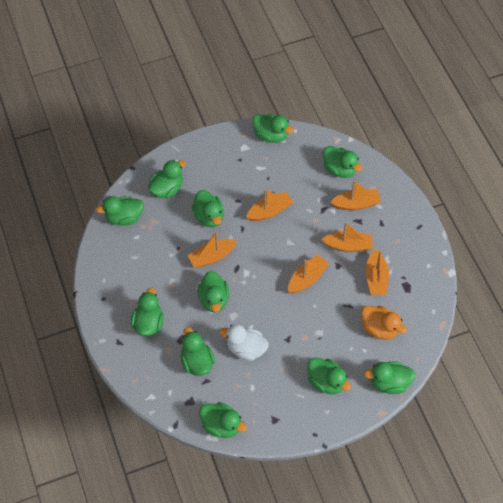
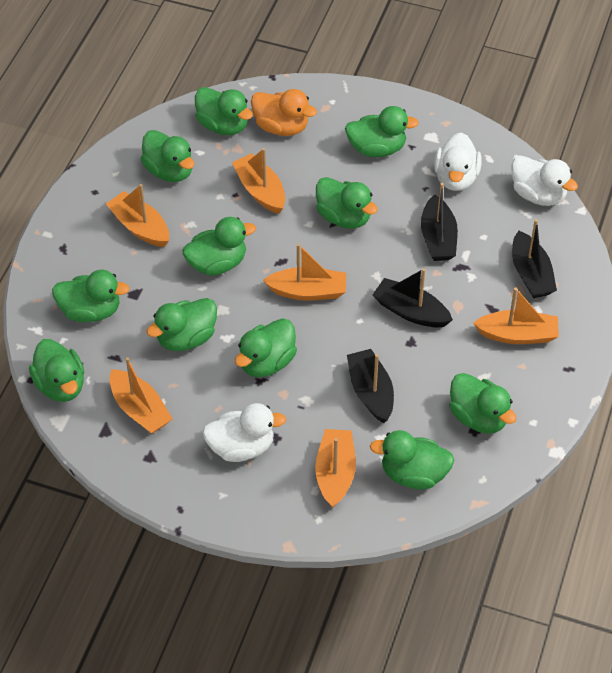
black boat: none = 0 -> [347,349,394,423] [373,268,453,328] [421,183,458,261] [512,219,557,298] = 4
white duck: [219,324,269,361] = 1 -> [202,403,286,462] [434,132,482,191] [512,156,578,206] = 3

